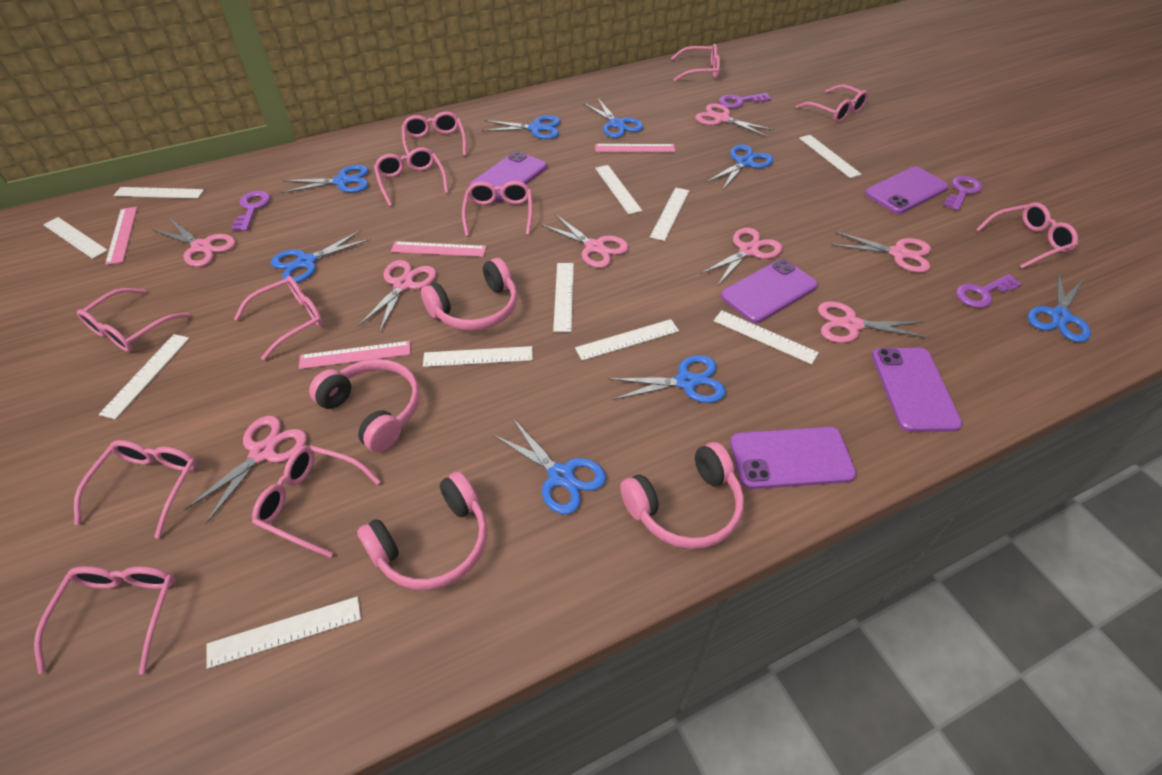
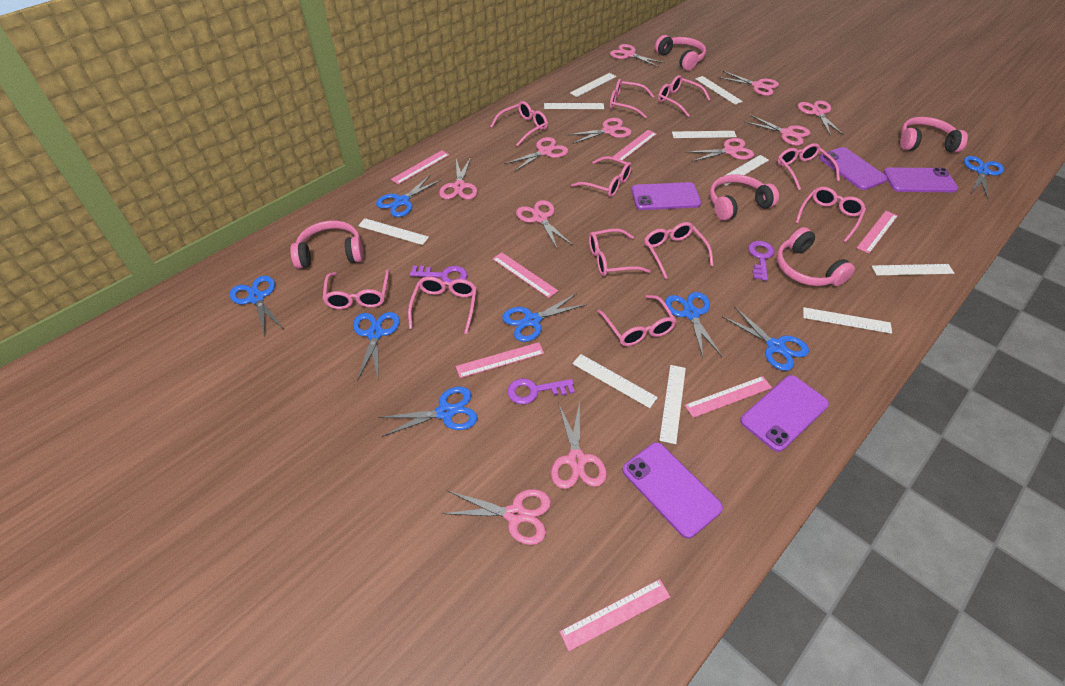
pink headphones: [309,359,420,452] [357,472,488,590] [421,258,518,331] [620,442,744,549] = 4 -> [290,220,364,269] [655,35,706,71] [710,174,779,221] [777,227,855,286] [900,117,968,153] = 5
pink ruler: [105,207,137,265] [299,341,411,369] [391,241,486,257] [595,144,675,152] = 4 -> [391,150,449,184] [456,342,544,378] [493,252,558,298] [559,579,670,651] [613,130,657,160] [685,376,772,418] [857,211,898,254] = 7
pink scissors: [153,219,236,267] [184,416,307,524] [358,260,436,332] [541,214,629,268] [695,103,774,137] [700,228,782,285] [818,301,930,343] [832,231,931,273] = 8 -> [439,157,477,200] [441,489,551,545] [505,137,568,172] [516,200,572,250] [551,401,607,489] [568,118,632,144] [610,44,665,67] [688,138,754,162] [718,71,779,96] [745,115,810,146] [798,101,844,136] = 11
purple key: [231,191,270,231] [719,93,771,108] [944,176,982,211] [956,274,1022,308] = 4 -> [409,266,467,282] [507,378,575,405] [748,241,775,281] = 3
white ruler: [43,217,108,259] [99,334,190,419] [114,187,204,199] [206,597,361,669] [423,346,533,367] [553,263,574,332] [575,319,679,361] [595,165,642,214] [650,187,689,241] [714,310,819,364] [799,135,862,178] = 11 -> [358,218,429,245] [544,103,604,109] [570,73,617,97] [572,354,658,408] [659,365,686,444] [672,131,737,138] [695,76,743,105] [723,155,769,186] [803,307,892,334] [872,264,954,276] = 10

